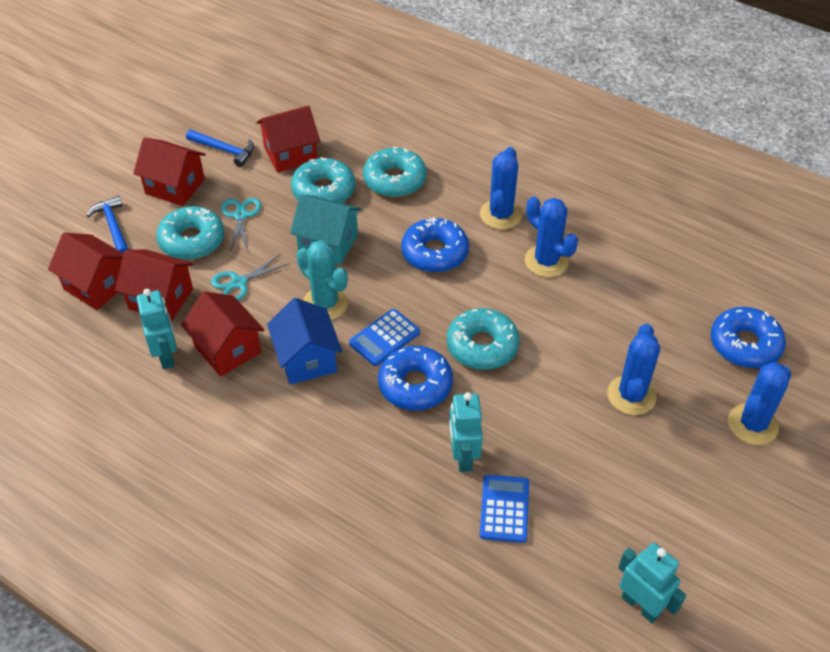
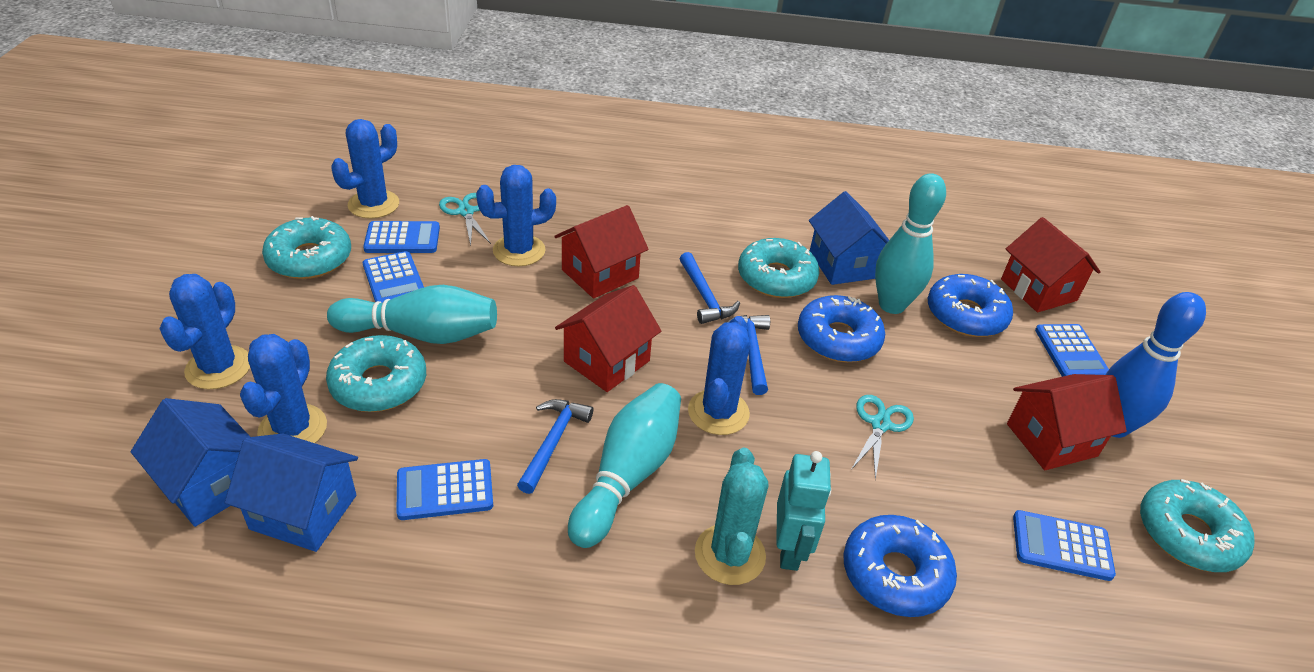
blue bowling pin: none = 0 -> [1105,292,1206,438] = 1
blue cactus: [480,147,522,230] [525,196,578,277] [607,324,660,415] [728,362,791,445] = 4 -> [159,274,250,389] [240,334,327,443] [331,119,399,219] [476,165,556,266] [688,316,750,435] = 5
blue calculator: [349,309,420,366] [480,475,529,543] = 2 -> [363,221,440,253] [363,251,424,303] [396,459,493,520] [1013,510,1116,581] [1035,324,1109,377] = 5
blue hammer: [86,196,129,253] [186,130,254,167] = 2 -> [517,399,593,494] [680,252,740,324] [728,315,770,395] = 3
blue house: [267,298,342,385] = 1 -> [131,398,250,527] [225,434,358,552] [809,191,889,285] = 3
red house: [48,233,124,310] [115,249,194,322] [133,137,206,206] [181,291,264,377] [256,105,320,173] = 5 -> [554,205,649,299] [555,285,661,392] [1001,217,1101,312] [1007,374,1127,470] = 4
turquoise bowling pin: none = 0 -> [327,285,497,344] [568,383,681,548] [875,173,946,314] = 3
turquoise house: [290,195,362,264] = 1 -> none = 0
turquoise robot: [136,289,177,369] [449,392,483,472] [618,543,686,623] = 3 -> [776,451,831,571] = 1

